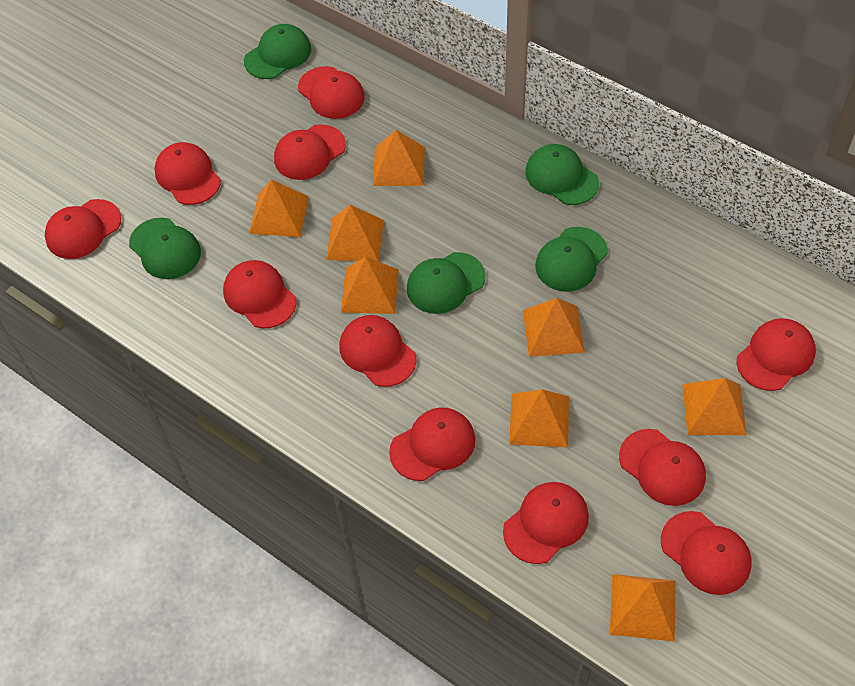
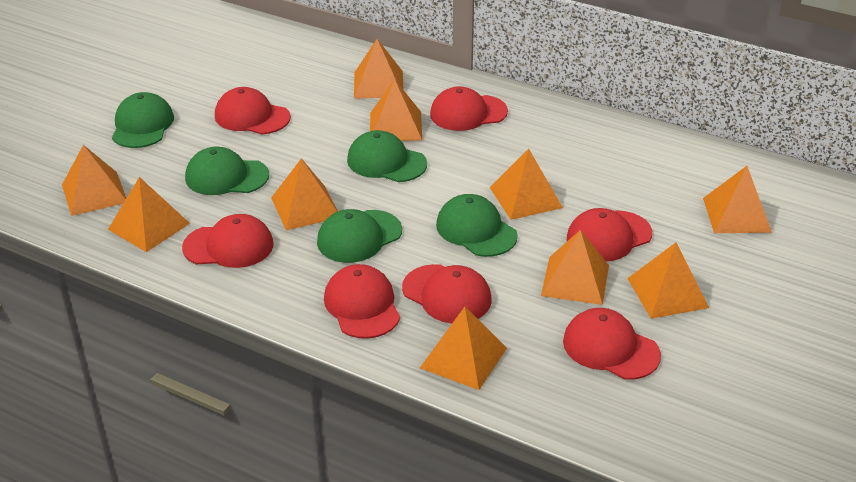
orange pyramid: [249,179,309,237] [326,205,384,262] [341,257,399,314] [373,130,425,186] [509,389,569,447] [523,298,585,357] [610,574,676,642] [682,378,747,435] = 8 -> [62,145,126,216] [108,177,190,252] [271,158,338,230] [354,39,404,99] [370,79,422,141] [420,307,507,390] [490,149,563,220] [541,230,609,305] [627,243,709,319] [703,166,772,233] = 10
red cap: [45,199,121,259] [154,142,221,205] [223,260,297,328] [274,124,346,180] [298,66,365,119] [339,315,417,387] [389,407,475,481] [503,482,589,564] [619,429,706,506] [661,511,751,595] [737,318,816,391] = 11 -> [182,214,273,268] [215,87,291,134] [324,264,400,339] [402,264,492,324] [430,86,508,131] [563,308,661,380] [567,208,652,262] = 7

